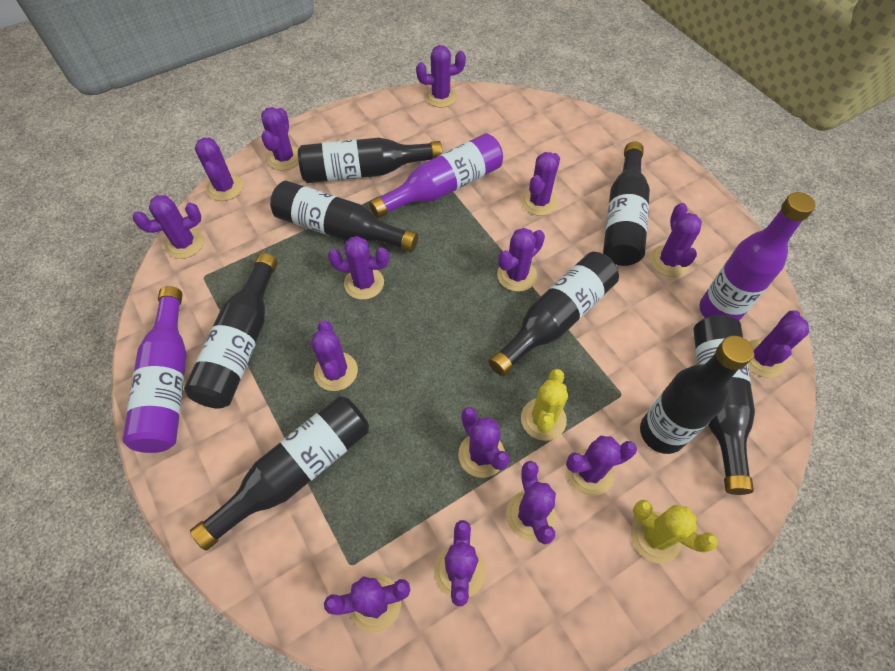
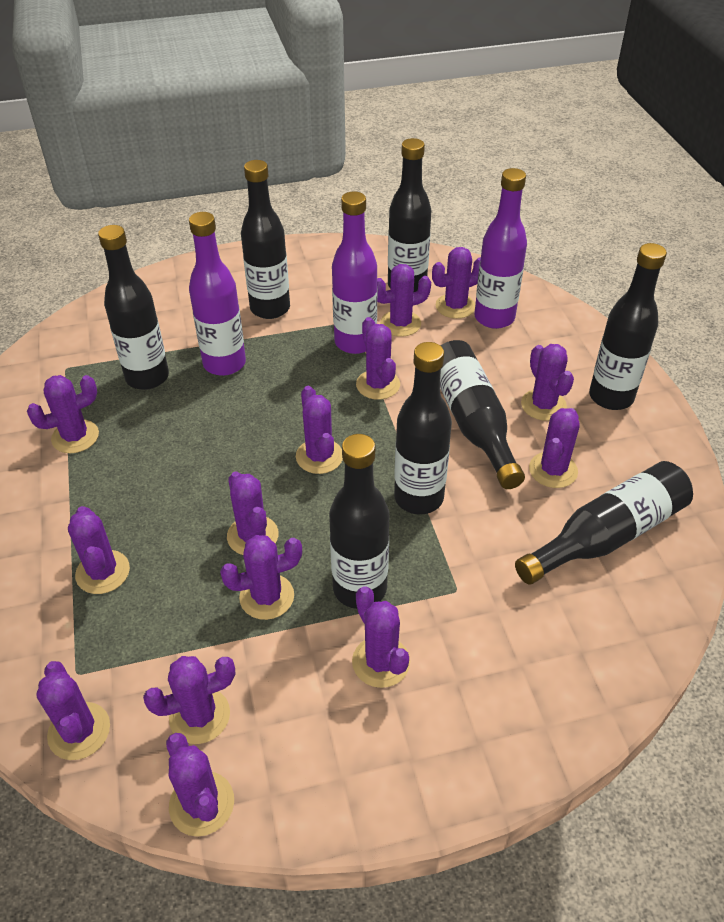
purple cactus: [133,195,204,259] [195,137,243,201] [261,107,299,170] [311,321,358,391] [324,574,410,633] [328,236,389,300] [416,45,466,108] [434,520,486,606] [458,407,510,478] [497,228,545,292] [506,461,556,545] [521,152,560,216] [566,436,637,496] [650,203,702,277] [748,310,809,378] = 15 -> [27,375,99,453] [36,661,110,760] [68,506,130,594] [143,656,235,744] [166,733,234,837] [220,535,302,620] [227,471,279,555] [296,386,343,474] [352,586,410,688] [356,317,400,400] [377,264,431,337] [432,247,481,319] [521,344,574,421] [529,408,579,488] = 14
yellow cactus: [521,369,568,441] [631,500,718,563] = 2 -> none = 0

